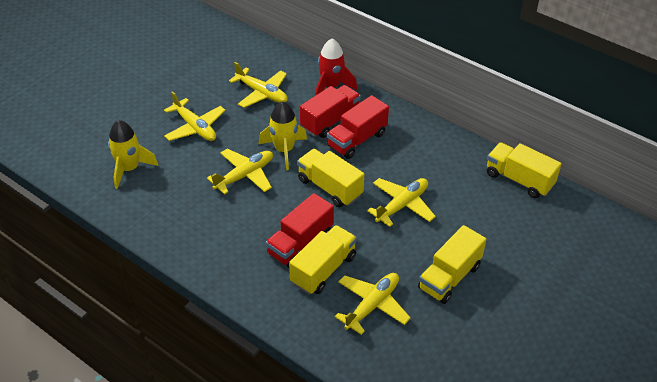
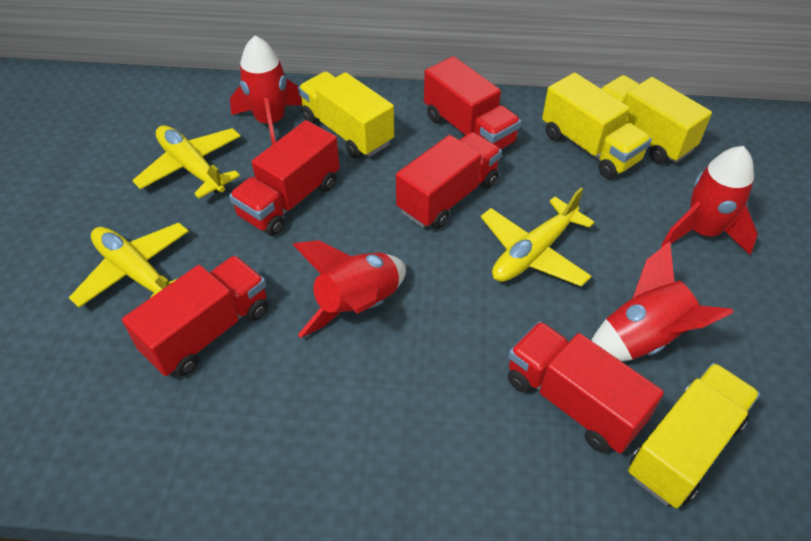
red rocket: [315,39,357,96] = 1 -> [230,36,302,145] [293,240,406,338] [591,241,734,361] [661,146,758,255] = 4
red truck: [266,193,334,268] [300,85,361,138] [327,95,389,159] = 3 -> [122,255,268,376] [229,120,340,236] [396,132,502,229] [424,56,521,149] [508,321,664,453] = 5
yellow plane: [164,91,226,141] [207,149,273,195] [229,62,288,108] [335,273,411,335] [367,178,436,227] = 5 -> [69,223,189,308] [132,125,241,198] [481,188,595,286] = 3
yellow rocket: [108,120,158,189] [259,101,307,170] = 2 -> none = 0

